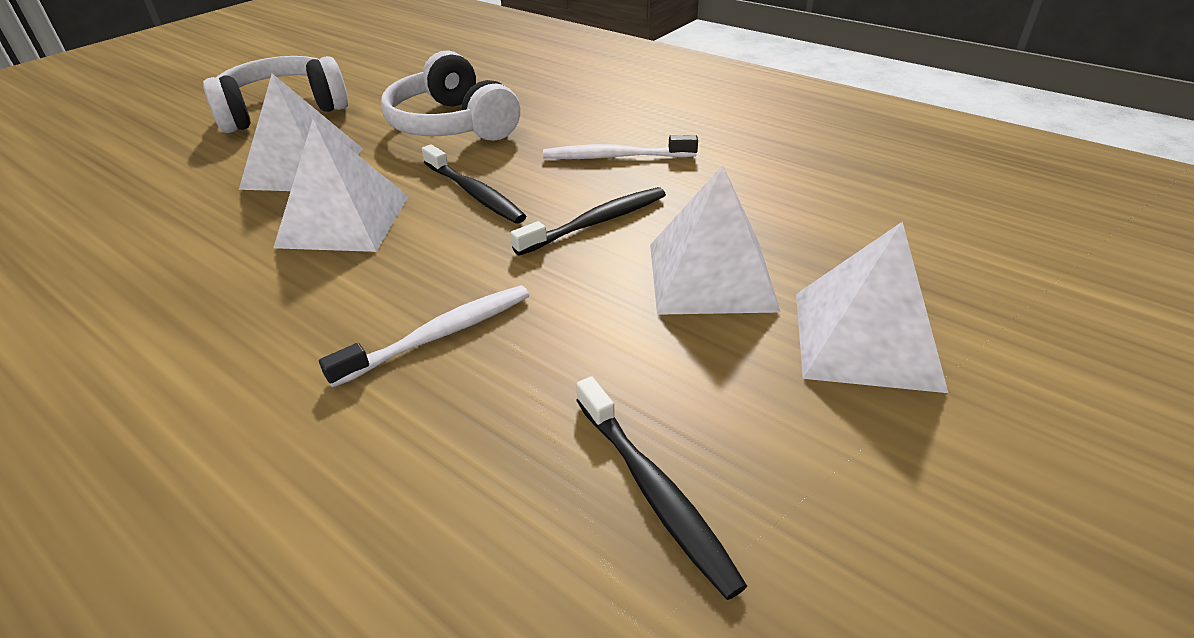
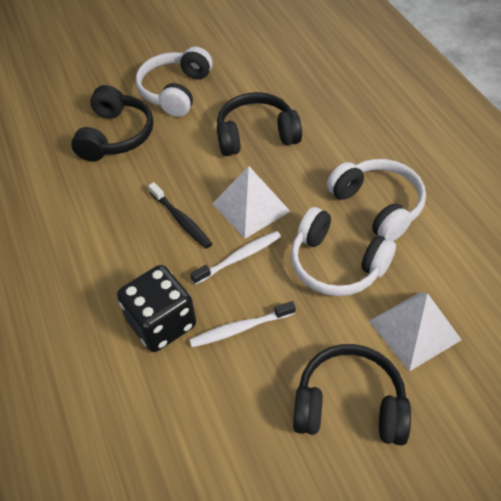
black dice: none = 0 -> [117,265,196,352] = 1
black headphones: none = 0 -> [71,85,153,161] [217,92,302,156] [293,344,411,446] = 3
black toothbrush: [422,144,527,224] [510,187,666,256] [576,376,747,600] = 3 -> [148,182,212,249] = 1
white headphones: [203,56,348,133] [381,50,520,141] = 2 -> [136,47,213,117] [291,207,396,296] [327,159,426,241] = 3
white pyramid: [239,74,363,191] [273,119,409,252] [650,165,781,315] [796,221,948,393] = 4 -> [212,166,290,239] [369,292,462,372] = 2

